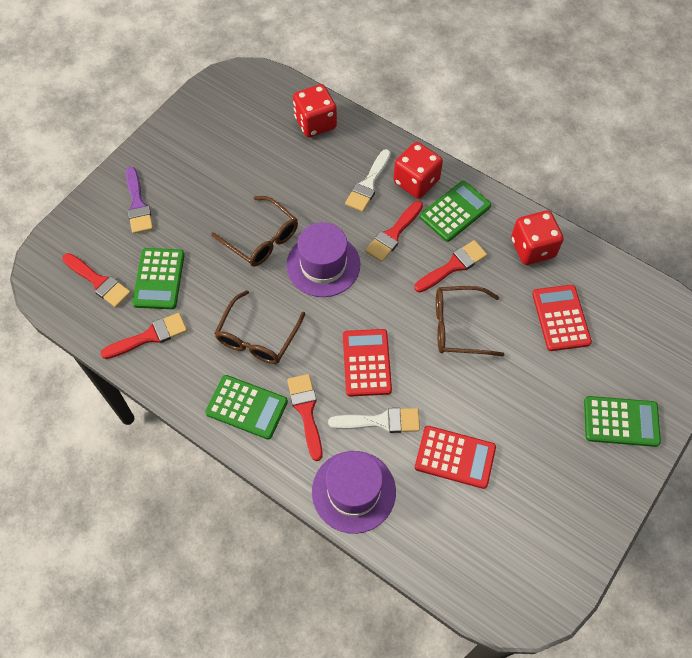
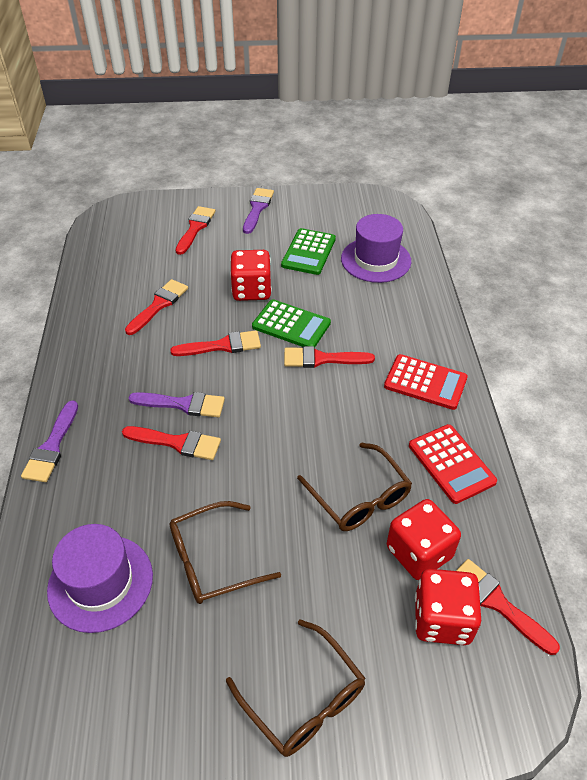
green calculator: [132,248,185,309] [205,375,288,439] [420,181,491,242] [584,396,661,447] = 4 -> [252,299,331,348] [281,228,336,275] = 2
purple brush: [126,167,153,234] = 1 -> [21,401,78,482] [128,392,225,417] [243,188,274,234] = 3
red brush: [62,253,131,307] [100,313,187,359] [287,374,322,461] [365,201,423,262] [414,240,487,292] = 5 -> [122,426,221,460] [125,279,188,335] [170,330,261,356] [176,206,215,255] [284,346,375,368] [456,559,560,655] = 6
red calculator: [343,329,392,397] [415,426,496,489] [532,285,592,351] = 3 -> [384,354,468,410] [409,424,497,504] = 2
white brush: [328,408,420,433] [345,149,391,212] = 2 -> none = 0

